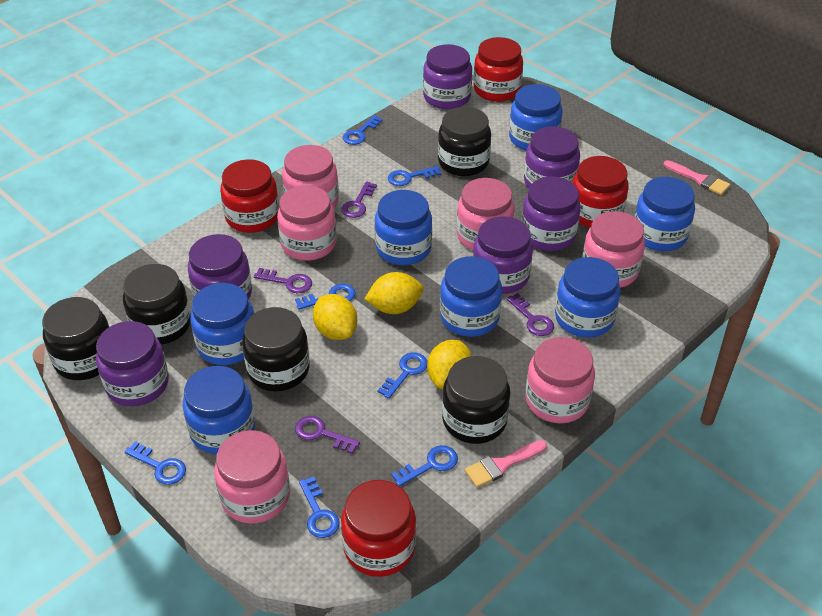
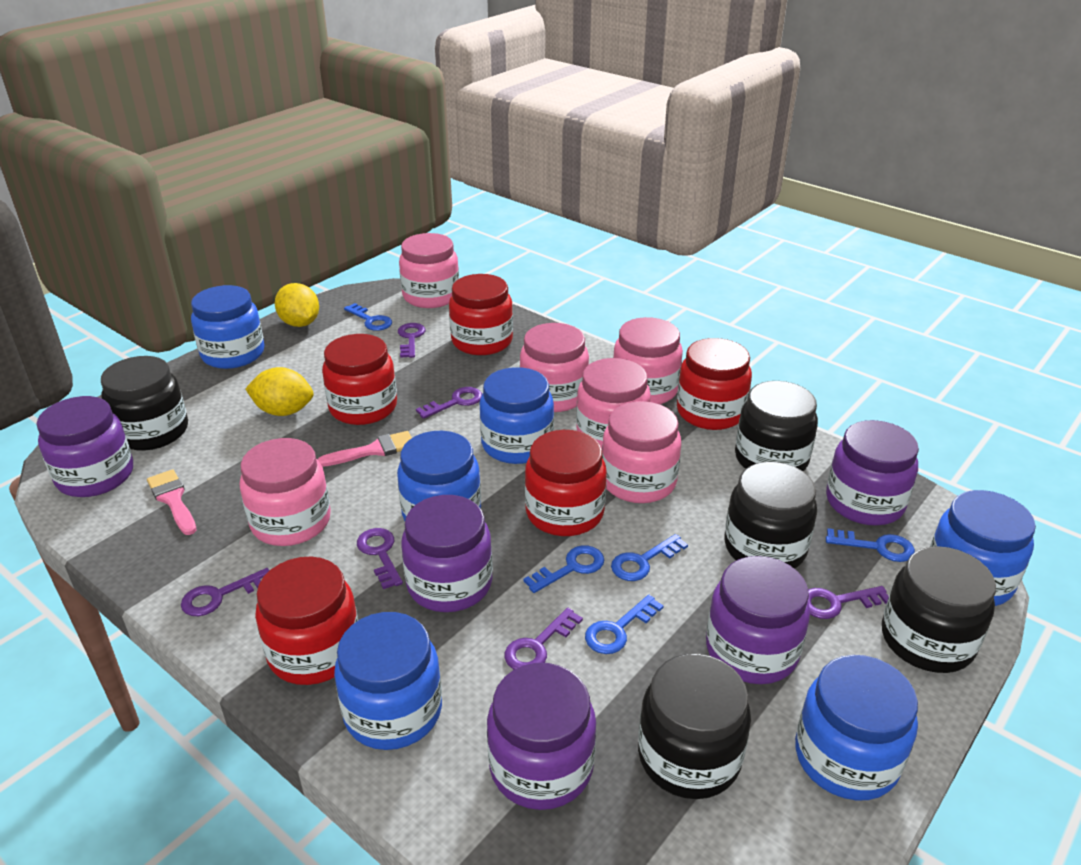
blue jar: [183,366,255,454] [190,283,254,365] [375,190,432,265] [440,256,502,337] [509,84,563,151] [555,257,620,338] [634,177,695,251] = 7 -> [191,285,265,369] [334,612,442,750] [397,431,481,521] [479,367,554,464] [795,655,918,800] [930,490,1036,606] = 6
blue key: [124,441,186,485] [295,284,356,310] [299,477,340,538] [343,115,383,145] [377,352,427,399] [388,166,441,186] [391,445,458,486] = 7 -> [344,303,392,331] [523,545,604,593] [585,595,664,654] [611,534,688,581] [826,528,915,562] = 5
purple jar: [96,321,169,406] [188,234,252,300] [423,44,472,109] [473,216,533,294] [522,177,581,251] [524,126,580,188] = 6 -> [36,396,133,497] [401,495,493,612] [487,663,596,810] [706,556,810,684] [826,420,919,525] = 5
purple key: [254,268,312,293] [295,416,360,454] [341,181,377,218] [507,293,554,336] = 4 -> [181,568,270,616] [357,528,403,589] [398,323,425,358] [416,387,482,419] [504,607,583,669] [808,586,889,619] = 6
red jar: [220,159,279,233] [341,480,416,577] [474,37,523,102] [573,156,629,228] = 4 -> [255,557,358,685] [322,334,397,425] [449,274,513,355] [525,430,607,536] [677,338,752,430] = 5
yellow lemon: [313,294,357,340] [365,272,423,314] [427,340,472,389] = 3 -> [245,367,314,416] [275,283,319,327] = 2

